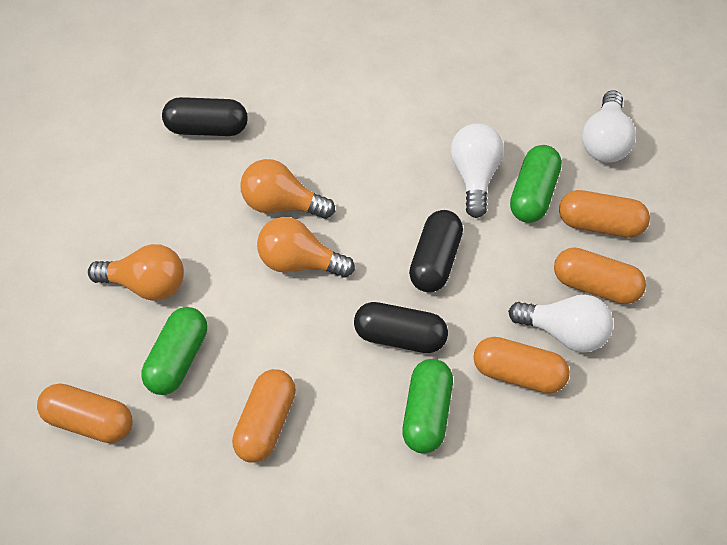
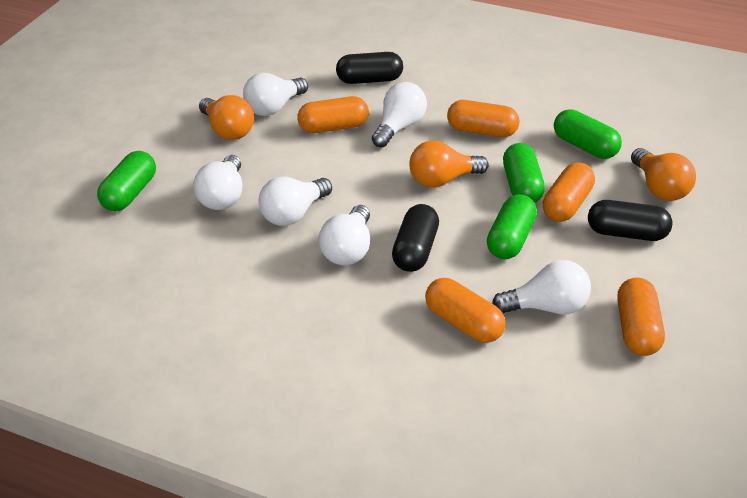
green capsule: [142,307,207,395] [402,359,453,454] [510,145,562,223] = 3 -> [97,151,156,211] [487,194,537,259] [503,143,545,203] [554,109,622,159] = 4
white light bulb: [451,123,504,218] [508,295,613,353] [582,90,636,163] = 3 -> [193,155,242,210] [243,73,308,116] [259,177,332,226] [319,205,370,266] [372,82,427,148] [492,260,591,314] = 6

